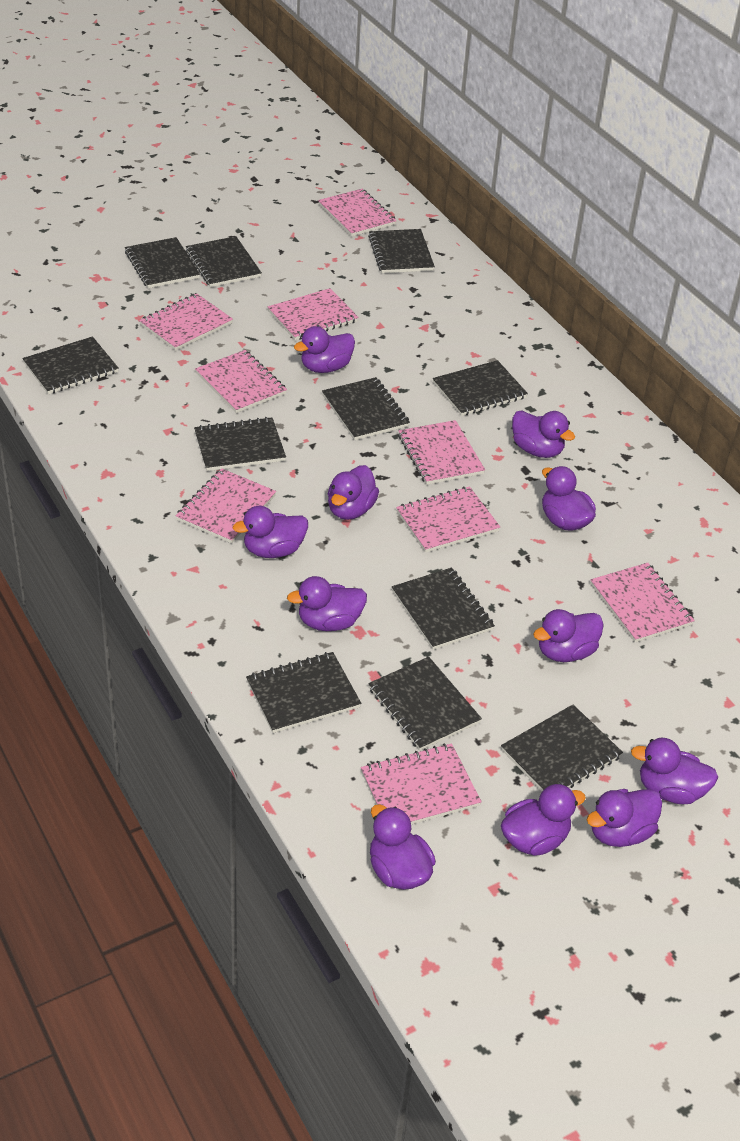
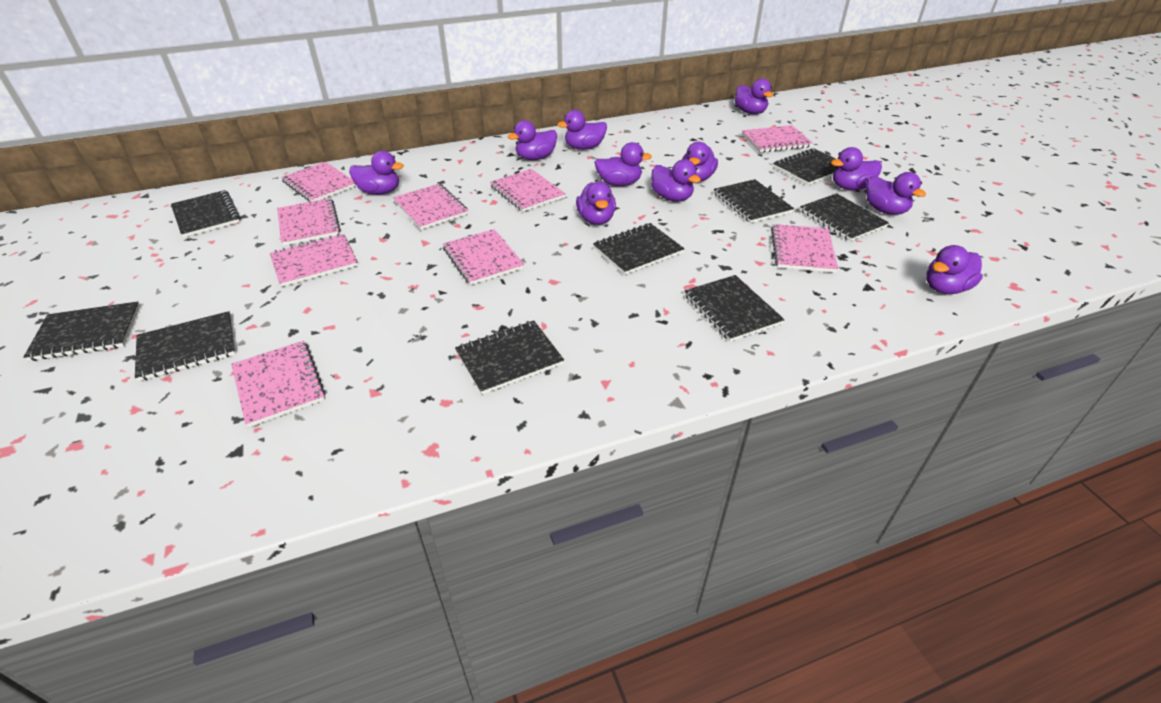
black notebook: [22,337,119,394] [125,237,200,288] [186,236,262,287] [194,417,286,471] [246,652,361,733] [322,377,410,440] [368,229,435,273] [368,657,482,751] [392,568,495,650] [433,360,528,416] [501,705,623,791] = 11 -> [23,302,140,361] [135,311,236,381] [171,190,241,238] [455,321,564,395] [593,223,685,275] [685,275,785,342] [714,179,794,223] [773,148,839,185] [800,193,889,241] = 9

